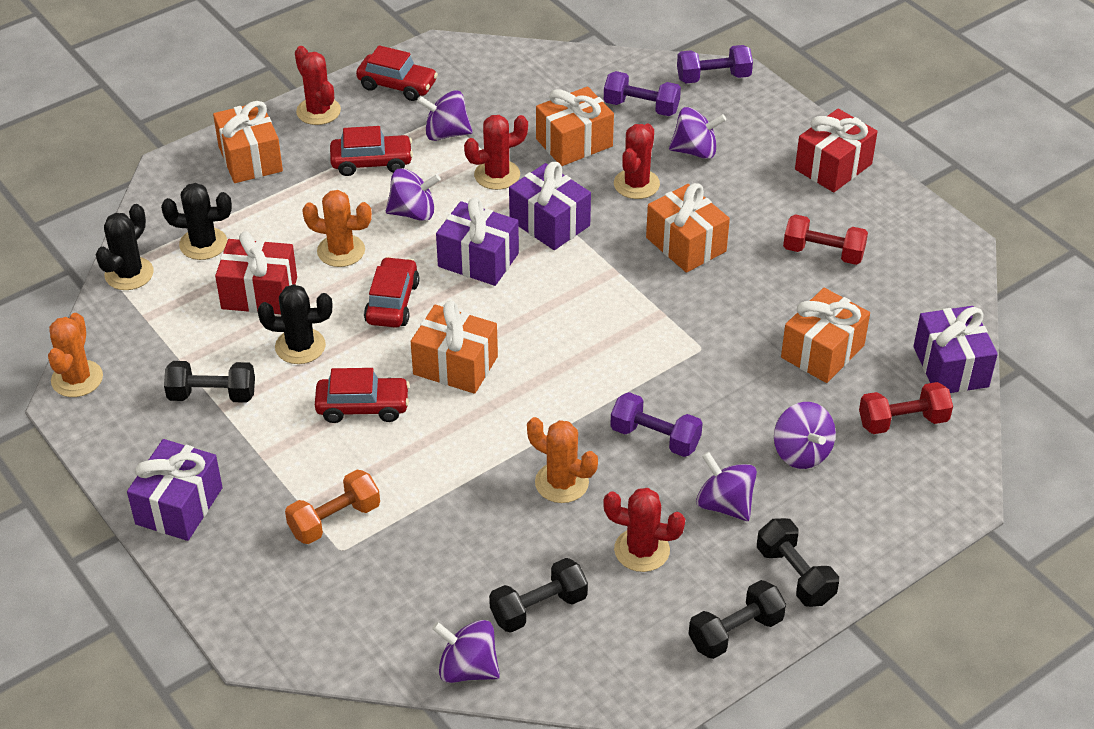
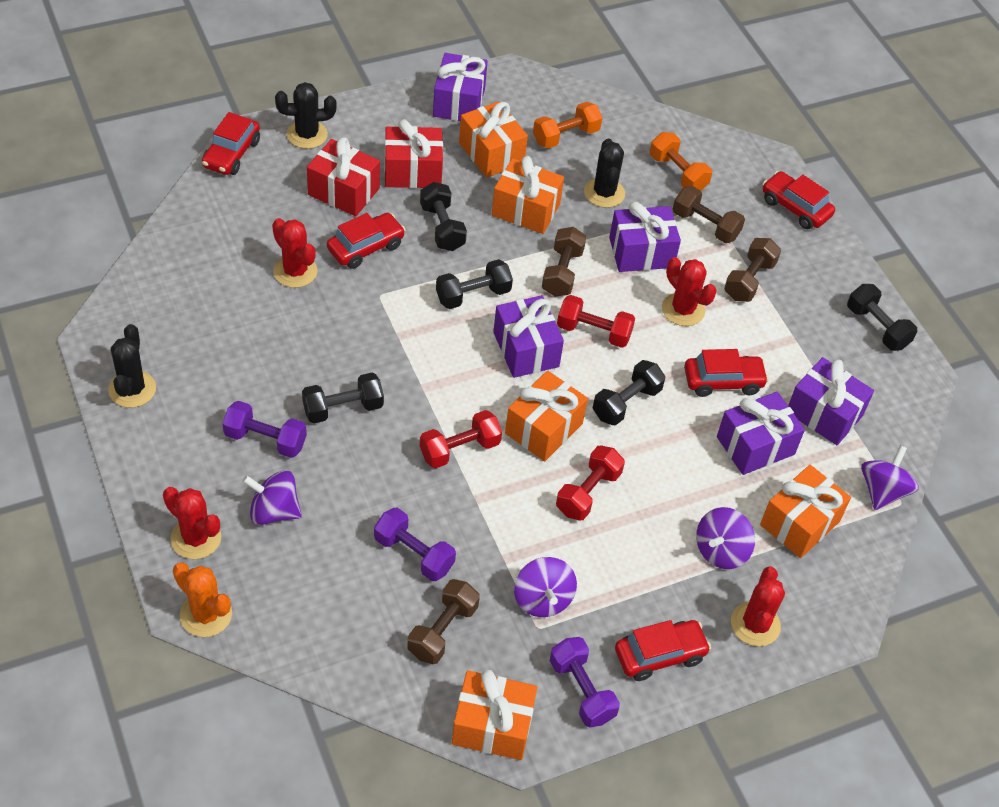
black dumbbell: [164,361,255,403] [489,558,588,633] [688,580,786,659] [757,518,839,607] = 4 -> [302,373,384,424] [420,182,467,251] [436,259,513,309] [593,360,666,425] [847,284,917,351] = 5
brown dumbbell: none = 0 -> [407,579,480,664] [542,227,586,297] [673,186,745,243] [724,238,781,302] = 4
orange cactus: [48,313,103,397] [302,190,372,267] [527,417,598,503] = 3 -> [173,562,232,637] = 1
orange dumbbell: [285,470,380,544] = 1 -> [533,102,602,149] [650,132,712,191] = 2
purple gift: [127,439,223,541] [436,197,519,286] [509,162,591,250] [913,306,998,393] = 4 -> [433,53,487,121] [493,295,564,378] [609,201,681,272] [717,392,805,475] [788,357,874,445] = 5
purple spinning top: [386,168,441,221] [417,90,473,141] [432,620,500,683] [669,107,726,159] [696,452,757,521] [774,402,836,469] = 6 -> [242,470,302,525] [514,557,577,617] [696,507,755,569] [861,445,919,510] = 4
red car: [315,368,410,423] [330,126,413,176] [356,45,438,101] [364,257,420,328] = 4 -> [202,112,260,175] [327,213,406,269] [615,620,711,681] [684,349,769,397] [763,171,835,229] = 5
red dumbbell: [783,214,868,265] [859,382,953,434] = 2 -> [420,410,502,468] [556,445,625,521] [557,295,635,348] = 3

